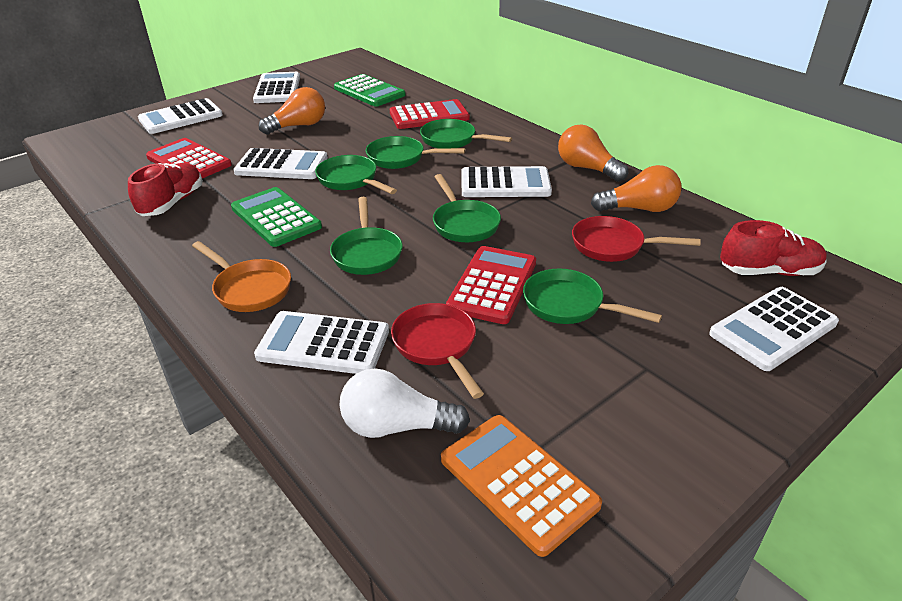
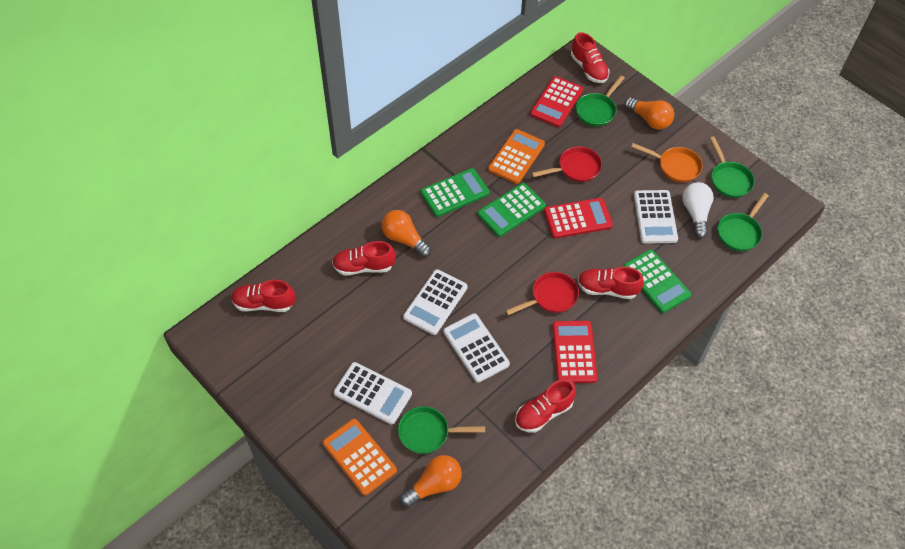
green calculator: [231,187,322,247] [334,74,406,107] = 2 -> [420,168,489,217] [477,183,546,237] [623,249,691,313] = 3
green pan: [315,155,397,194] [330,197,403,275] [366,136,465,169] [420,119,512,148] [433,174,501,242] [523,269,662,324] = 6 -> [398,406,485,454] [576,75,625,127] [710,136,755,198] [718,193,769,251] = 4
orange calculator: [441,415,602,557] = 1 -> [323,419,397,496] [488,129,545,184] = 2
red shoe: [128,163,203,216] [720,220,827,276] = 2 -> [231,280,295,312] [332,241,396,276] [515,379,576,433] [571,32,609,83] [578,266,644,299] = 5
white calculator: [138,98,223,134] [233,148,328,179] [253,72,300,103] [254,311,389,374] [462,166,552,197] [709,287,839,371] = 6 -> [334,362,412,425] [403,269,467,335] [443,314,510,383] [634,190,678,244] = 4

